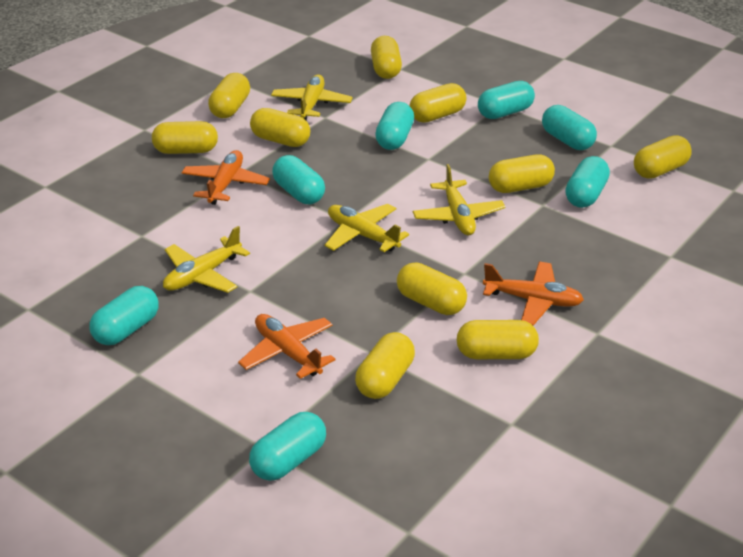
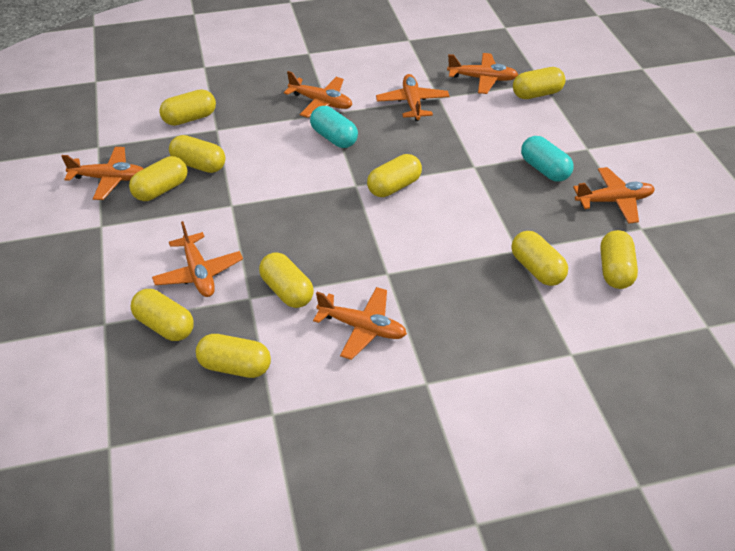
orange plane: [181,150,270,205] [238,314,335,379] [483,261,584,326] = 3 -> [61,147,144,200] [152,221,243,297] [284,71,352,118] [313,287,407,360] [376,74,449,121] [447,53,518,94] [573,167,655,224] = 7
turquoise capsule: [89,286,159,345] [249,412,326,481] [272,155,325,204] [375,102,414,150] [478,81,535,119] [542,105,597,150] [565,156,610,208] = 7 -> [310,106,358,148] [521,136,574,182] = 2
yellow plane: [163,226,250,293] [271,74,352,121] [325,204,409,252] [413,164,505,235] = 4 -> none = 0

